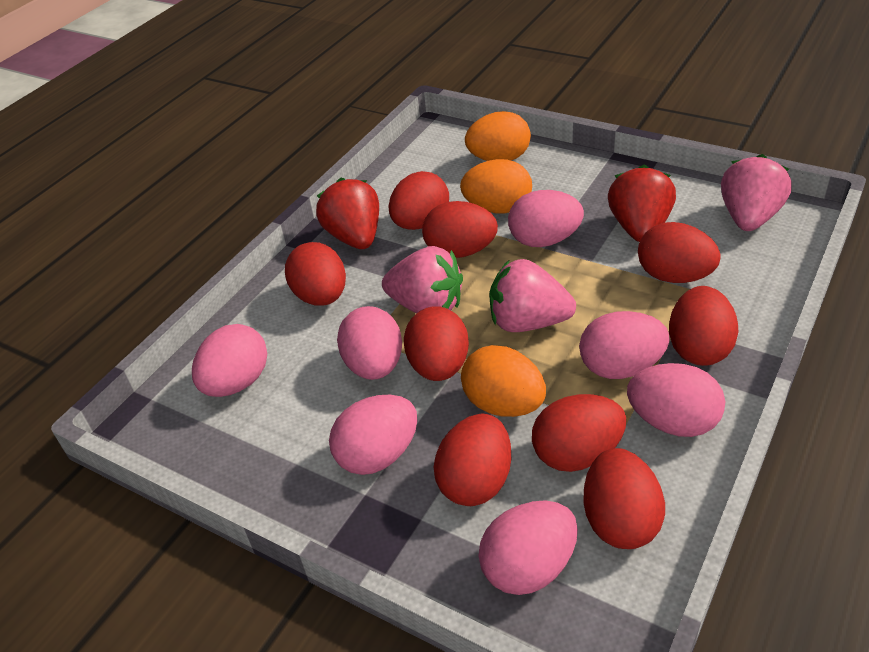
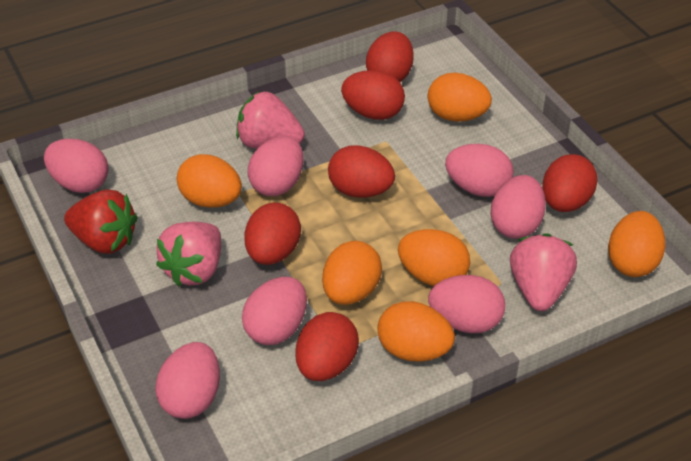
orange egg: [460,159,532,214] [461,345,546,417] [465,111,531,161] = 3 -> [177,154,242,208] [322,241,382,305] [377,301,455,362] [398,229,470,286] [428,73,492,122] [608,211,666,277] = 6
red egg: [285,242,346,306] [389,171,449,230] [404,306,469,381] [422,201,498,258] [434,414,511,506] [532,394,626,472] [584,448,665,549] [638,222,721,283] [669,286,738,366] = 9 -> [245,202,301,265] [295,312,359,381] [328,145,395,197] [341,70,405,120] [366,31,414,82] [542,154,598,212] = 6
red strawberry: [316,178,379,249] [608,165,676,242] = 2 -> [64,189,138,254] = 1

